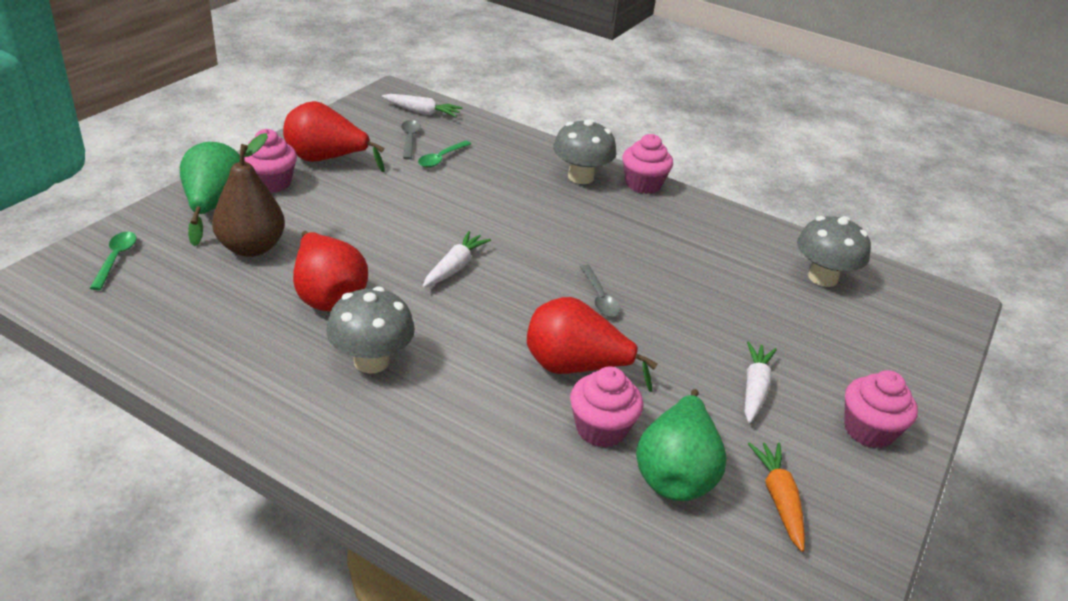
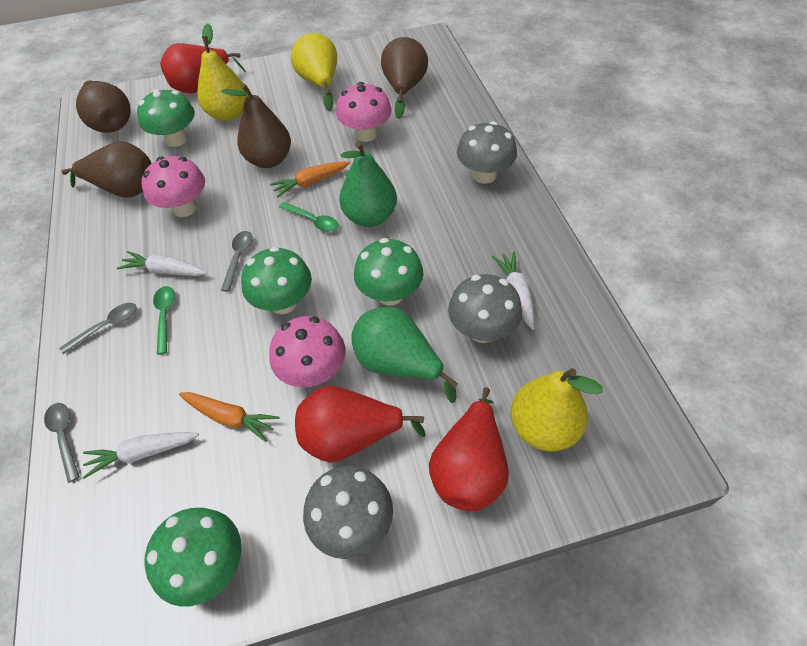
brown pear: [212,133,285,257] = 1 -> [62,141,152,198] [76,81,131,133] [221,83,291,168] [381,37,428,119] = 4
green mushroom: none = 0 -> [137,89,195,147] [144,508,242,606] [241,247,312,314] [354,238,423,306] = 4
grey spoon: [401,120,421,159] [580,264,620,317] = 2 -> [44,403,80,483] [59,303,137,354] [221,231,253,292] = 3
orange carrot: [748,442,805,552] = 1 -> [179,392,279,442] [270,162,350,197] = 2
pink cupcake: [244,129,297,193] [570,367,643,448] [622,134,673,194] [844,370,918,448] = 4 -> none = 0
pink mushroom: none = 0 -> [141,156,205,217] [269,316,346,387] [336,82,392,142] = 3
yellow pear: none = 0 -> [197,23,248,121] [291,33,337,112] [511,368,603,451] = 3

